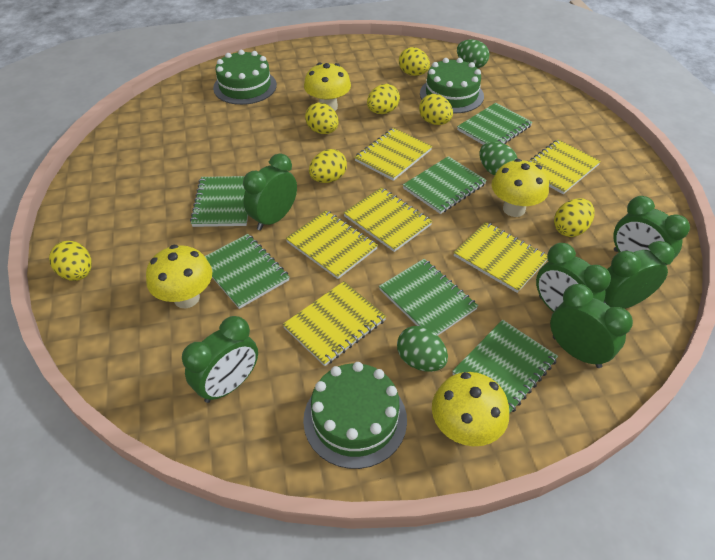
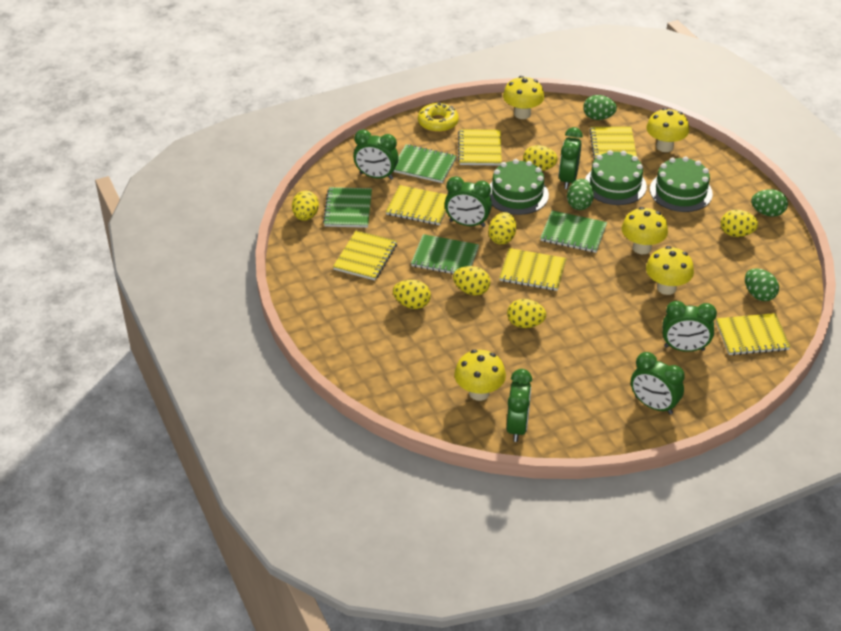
green egg: [397,326,448,372] [457,39,490,68] [479,142,518,175] = 3 -> [567,179,594,210] [583,95,617,120] [745,268,779,301] [751,189,788,217] = 4
green notebook: [190,176,248,227] [205,234,290,309] [379,259,478,335] [403,156,487,214] [452,320,558,414] [457,103,533,145] = 6 -> [323,187,372,228] [393,144,457,183] [411,234,479,274] [540,210,607,253] = 4
yellow donut: none = 0 -> [418,102,459,132] = 1
yellow mushroom: [146,245,212,309] [304,63,351,111] [432,372,509,446] [491,159,549,217] = 4 -> [454,350,506,401] [503,76,544,119] [621,207,668,254] [646,108,689,152] [646,246,694,295] = 5

